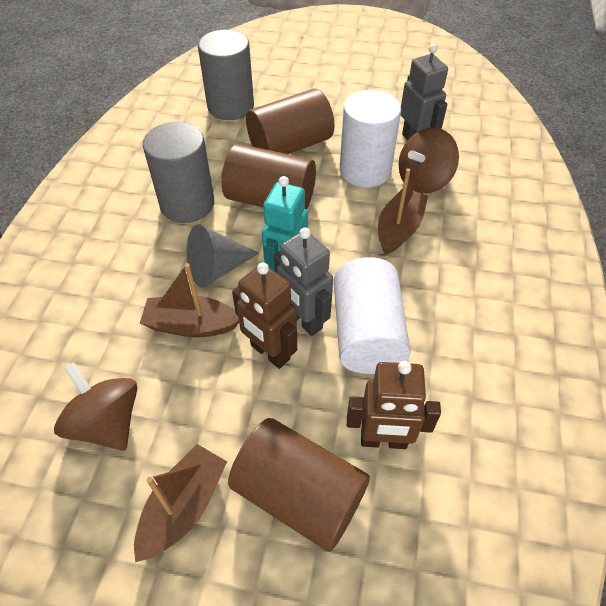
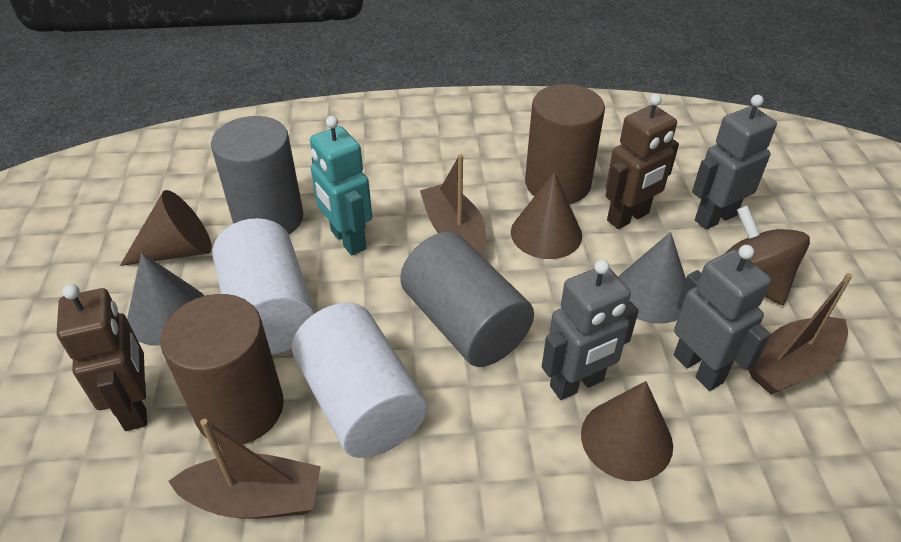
brown cone: none = 0 -> [120,190,212,266] [511,172,582,259] [581,381,673,481] = 3
brown cylinder: [222,144,316,210] [228,418,370,552] [246,89,335,154] = 3 -> [160,294,284,444] [525,84,605,204] = 2
brown spinning top: [54,363,137,451] [399,128,459,194] = 2 -> [726,205,810,305] = 1
grey cone: [187,224,259,288] = 1 -> [127,253,204,346] [618,232,686,324] = 2
grey robot: [274,228,333,336] [401,44,448,140] = 2 -> [542,259,639,400] [674,245,771,391] [692,95,777,230] = 3

